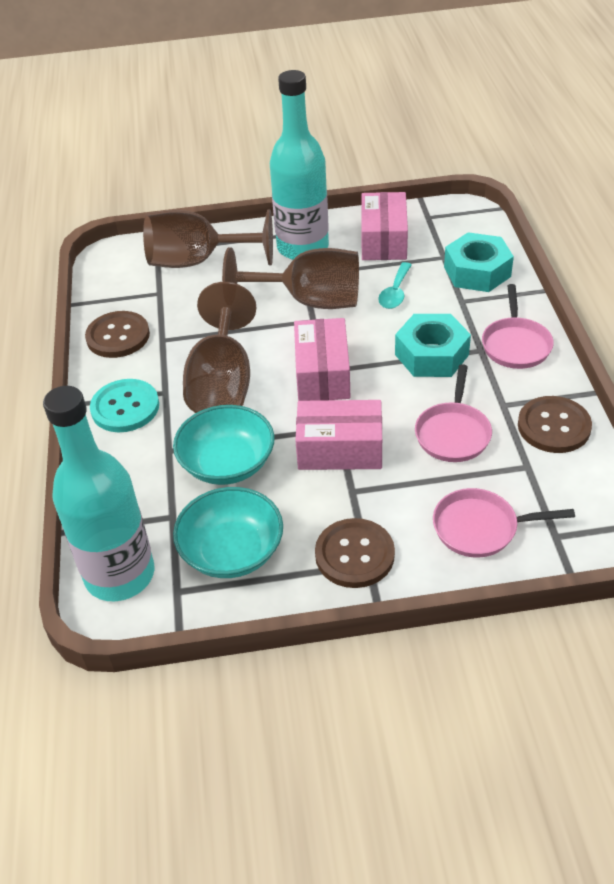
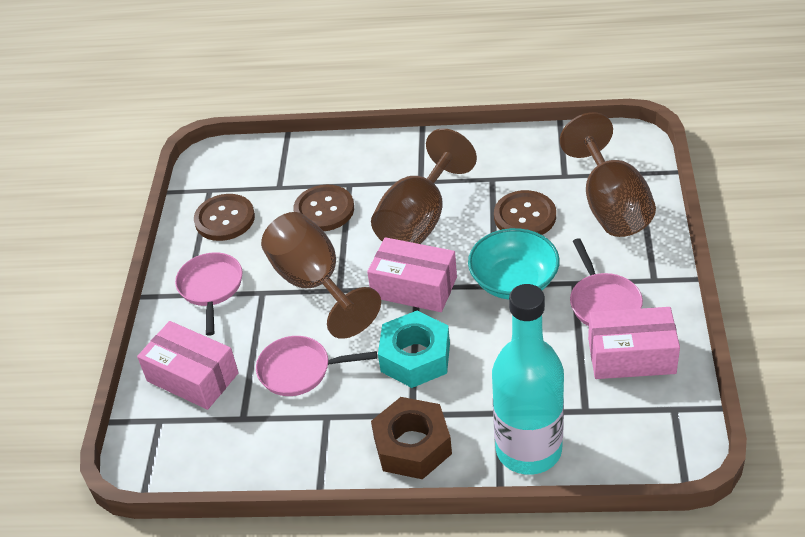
brown nut: none = 0 -> [371,397,452,479] = 1
turquoise bottle: [43,386,155,601] [270,70,329,260] = 2 -> [492,284,564,475] = 1
turquoise bowl: [173,405,275,485] [173,487,283,578] = 2 -> [468,228,560,300] = 1
turquoise button: [90,379,159,432] = 1 -> none = 0
turquoise nut: [395,314,471,377] [444,232,514,292] = 2 -> [378,311,450,388] = 1
turquoise spoon: [378,262,412,309] = 1 -> none = 0

